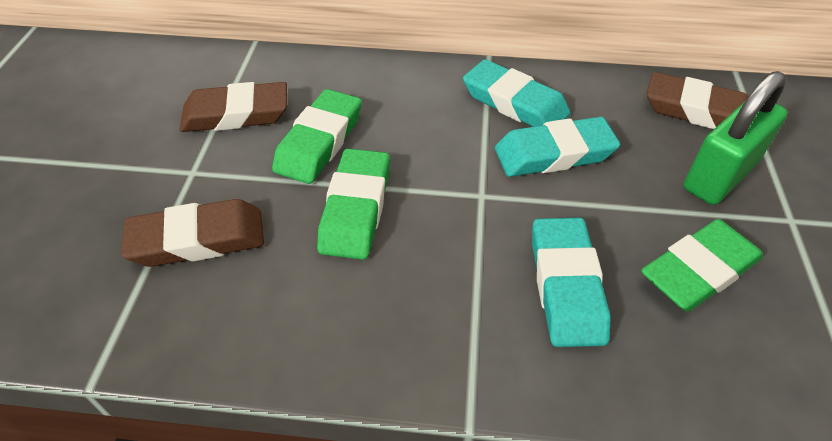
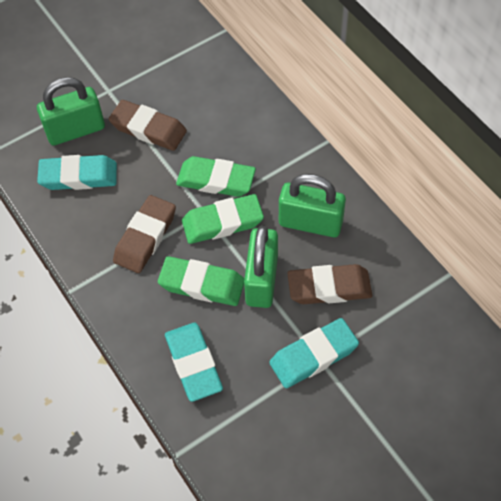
green padlock: [684,71,788,205] = 1 -> [37,77,105,146] [244,225,278,308] [279,174,346,237] = 3

